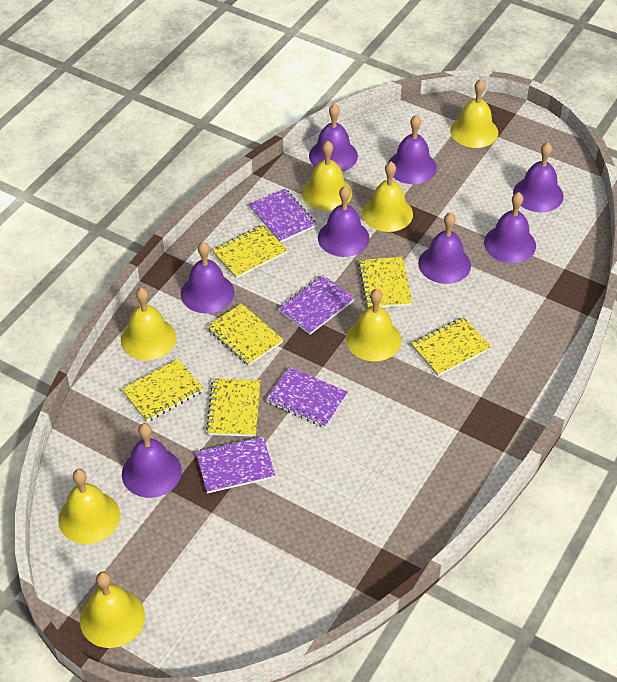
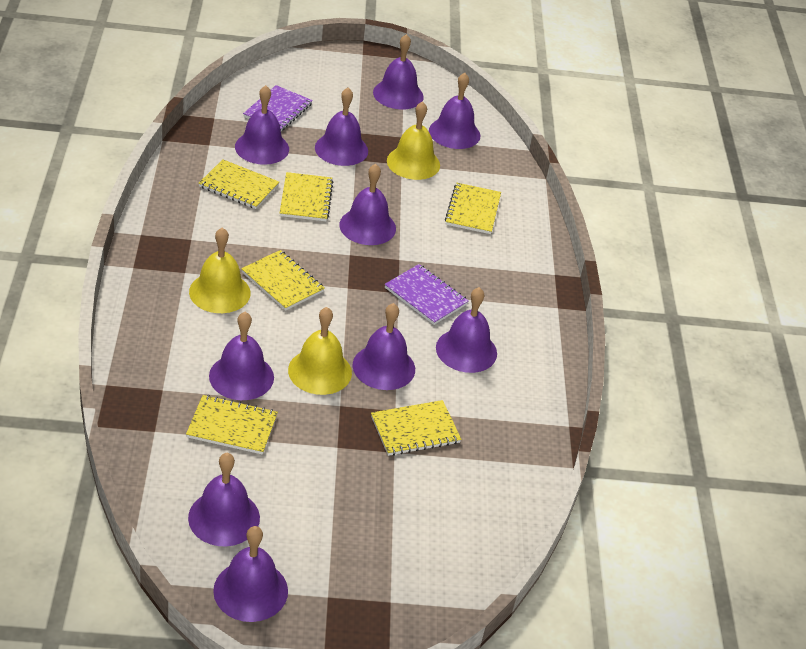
purple bell: [122,423,182,498] [181,242,234,313] [309,103,358,172] [318,186,370,257] [388,115,437,184] [418,212,471,284] [484,192,536,263] [513,142,564,212] = 8 -> [188,453,260,546] [209,312,274,400] [213,526,288,622] [235,85,289,165] [315,88,368,166] [339,164,396,245] [352,303,415,390] [373,34,424,109] [429,73,480,149] [436,287,497,373] = 10
purple notebook: [196,436,276,493] [249,189,317,243] [266,367,348,428] [278,275,355,335] = 4 -> [243,85,313,131] [384,264,469,325] = 2
yellow bell: [58,469,120,544] [80,571,145,648] [121,288,176,360] [302,141,352,211] [346,289,401,361] [362,162,413,232] [450,79,498,148] = 7 -> [189,228,250,313] [288,307,352,395] [387,101,440,180] = 3

